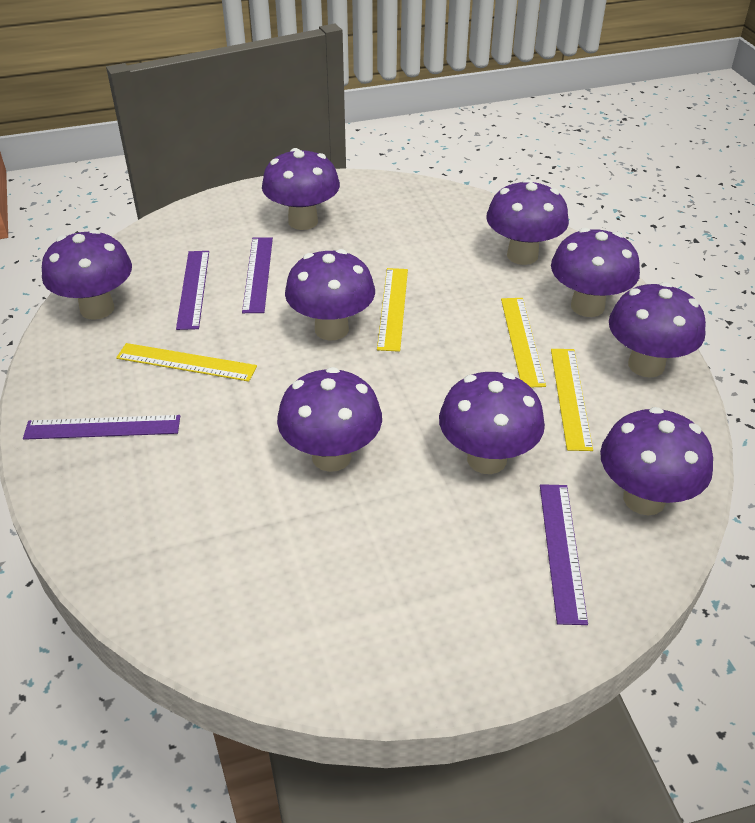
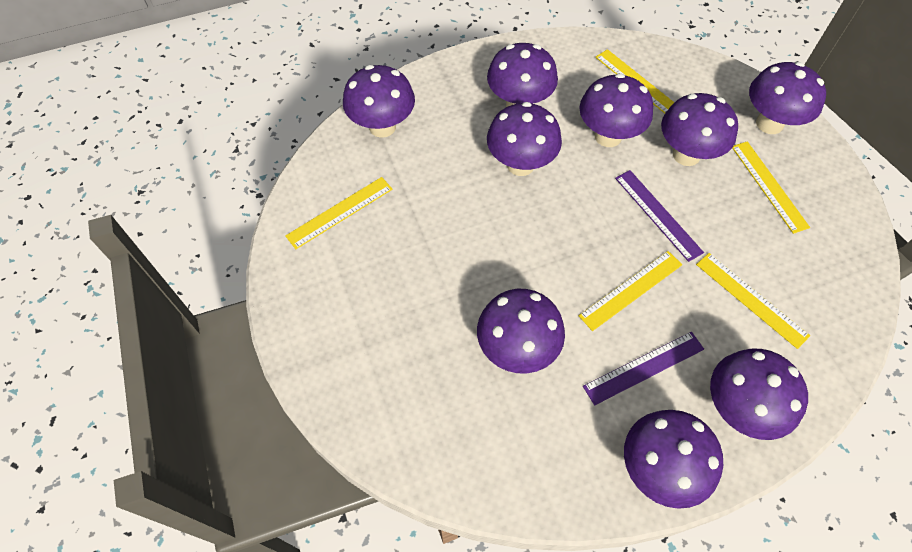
purple ruler: [23,415,180,440] [176,251,209,330] [242,237,273,313] [540,484,588,625] = 4 -> [583,332,704,405] [615,170,704,262] = 2
yellow ruler: [116,343,257,382] [377,268,408,352] [501,298,546,387] [551,349,593,451] = 4 -> [285,177,393,249] [579,251,682,331] [595,49,675,113] [696,253,810,349] [732,141,810,234] = 5

